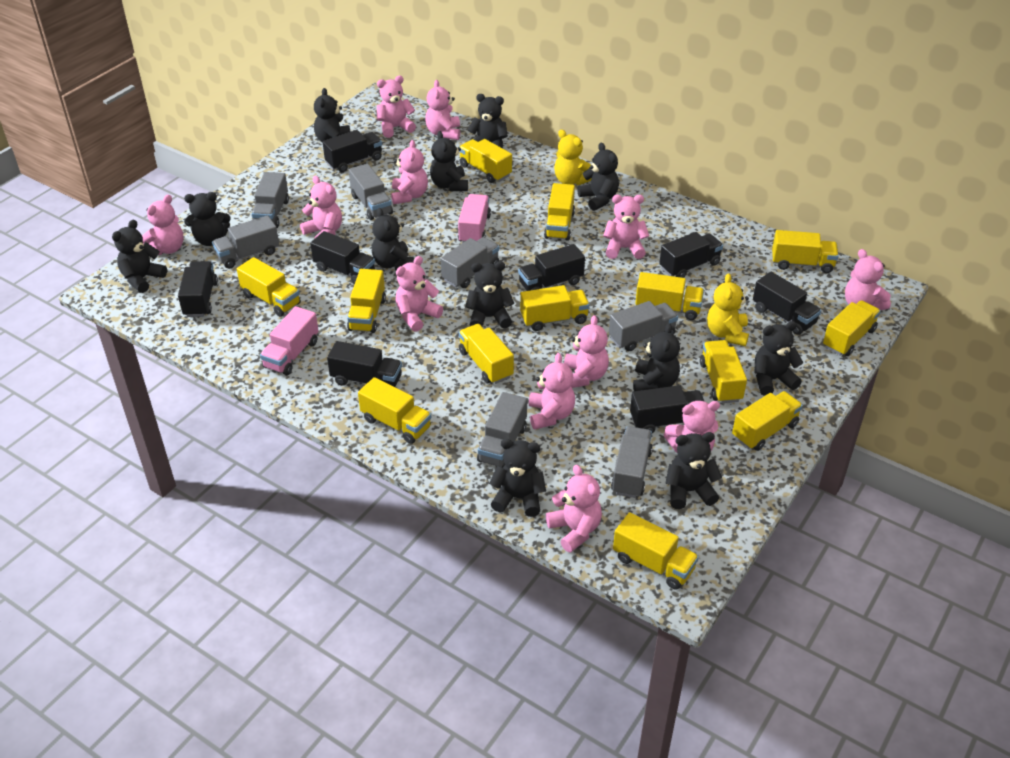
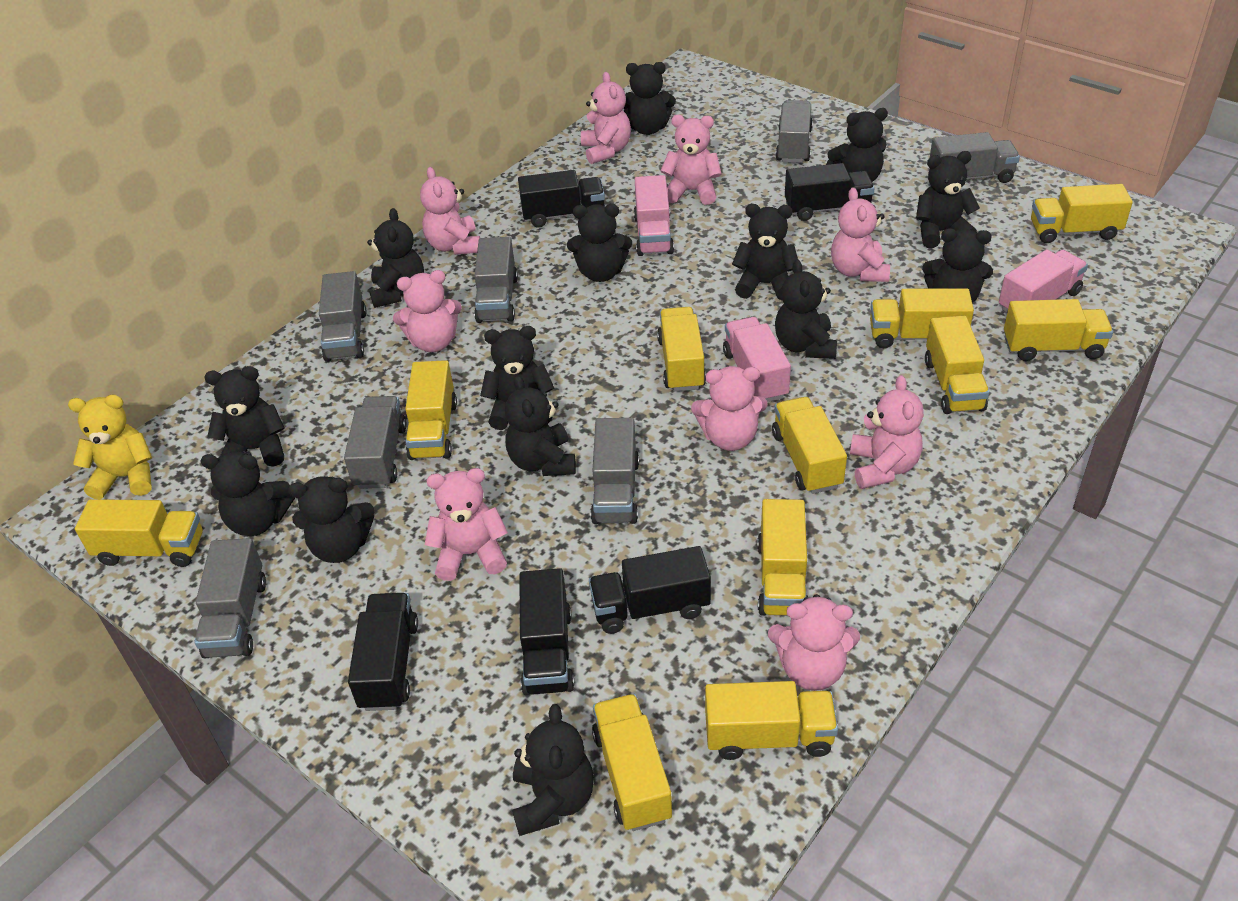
black teddy bear: [112,220,167,293] [184,192,231,246] [314,88,350,143] [372,208,414,271] [430,131,468,191] [465,261,514,329] [468,94,508,148] [489,439,546,517] [577,143,619,211] [633,323,680,391] [665,432,722,509] [754,321,804,396] = 12 -> [201,451,295,536] [205,366,284,467] [288,476,375,563] [367,208,424,308] [480,326,554,430] [505,375,576,476] [512,704,594,836] [567,204,632,282] [623,62,676,135] [732,204,798,300] [775,259,837,359] [826,108,888,182] [916,151,980,248] [922,228,993,303] = 14
black truck: [178,261,218,317] [310,231,375,284] [323,130,382,172] [327,341,402,387] [518,244,585,291] [630,385,705,433] [659,232,723,278] [753,272,821,335] = 8 -> [348,593,418,711] [518,170,605,227] [519,568,575,695] [589,546,711,634] [785,163,875,221] = 5
pink teddy bear: [142,194,184,255] [300,176,342,239] [377,76,416,138] [391,140,428,204] [396,256,443,332] [425,80,460,140] [529,353,575,430] [546,465,602,553] [564,315,609,388] [603,195,649,259] [664,401,720,453] [845,249,891,310] = 12 -> [393,270,462,352] [420,167,480,255] [425,468,508,581] [581,72,631,164] [661,115,722,205] [691,366,768,451] [768,594,860,691] [831,187,890,282] [850,375,924,489] = 9
pink truck: [260,306,319,375] [458,194,491,243] = 2 -> [633,175,674,256] [723,317,791,402] [999,249,1088,313] = 3
yellow teddy bear: [554,130,591,185] [707,274,749,346] = 2 -> [68,395,152,499] = 1
yellow truck: [237,257,301,316] [347,269,386,333] [358,377,432,444] [459,139,512,183] [459,324,514,384] [520,285,590,331] [544,183,575,241] [613,512,699,590] [635,272,704,320] [700,340,747,403] [732,391,803,451] [772,230,839,273] [823,300,881,356] = 13 -> [75,499,203,567] [405,360,457,460] [592,694,672,831] [657,307,706,391] [705,681,838,760] [757,499,808,616] [772,397,847,494] [870,288,974,348] [925,315,990,414] [1004,299,1113,361] [1031,184,1133,243] = 11

